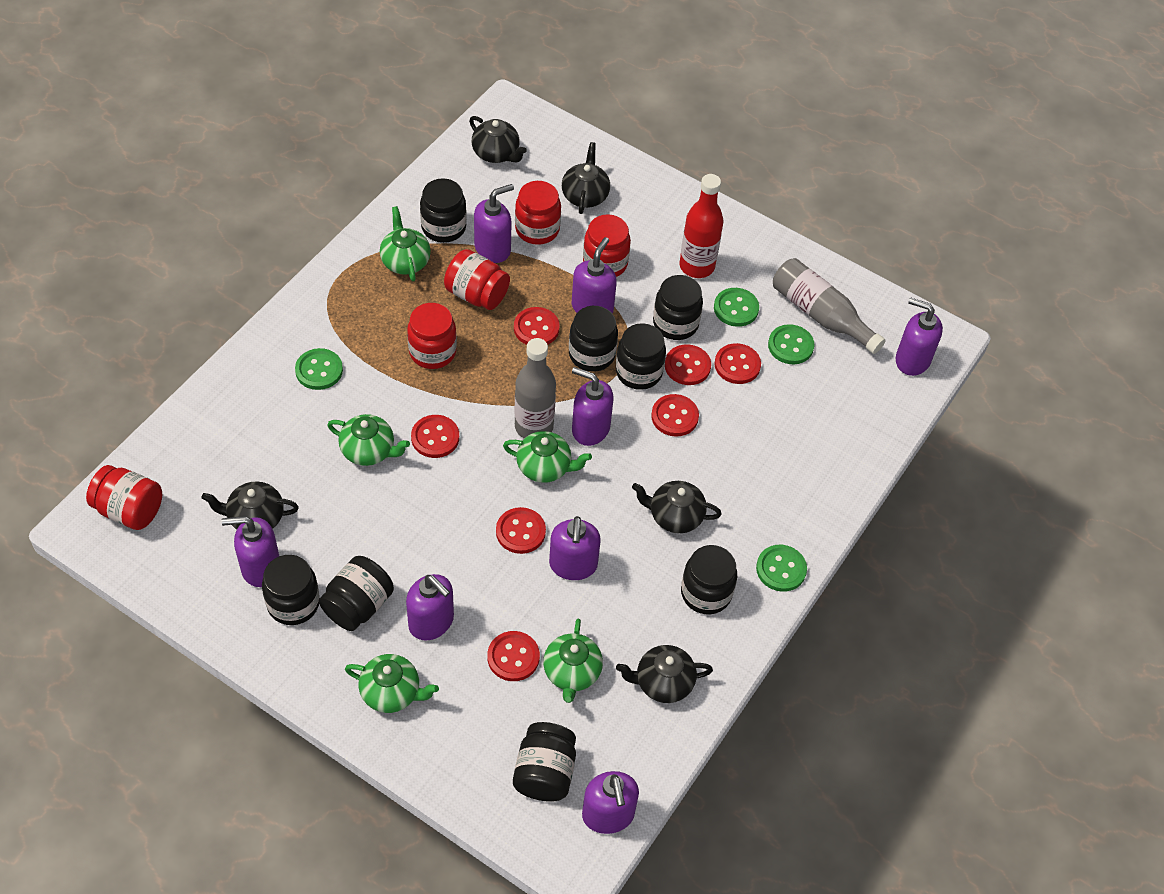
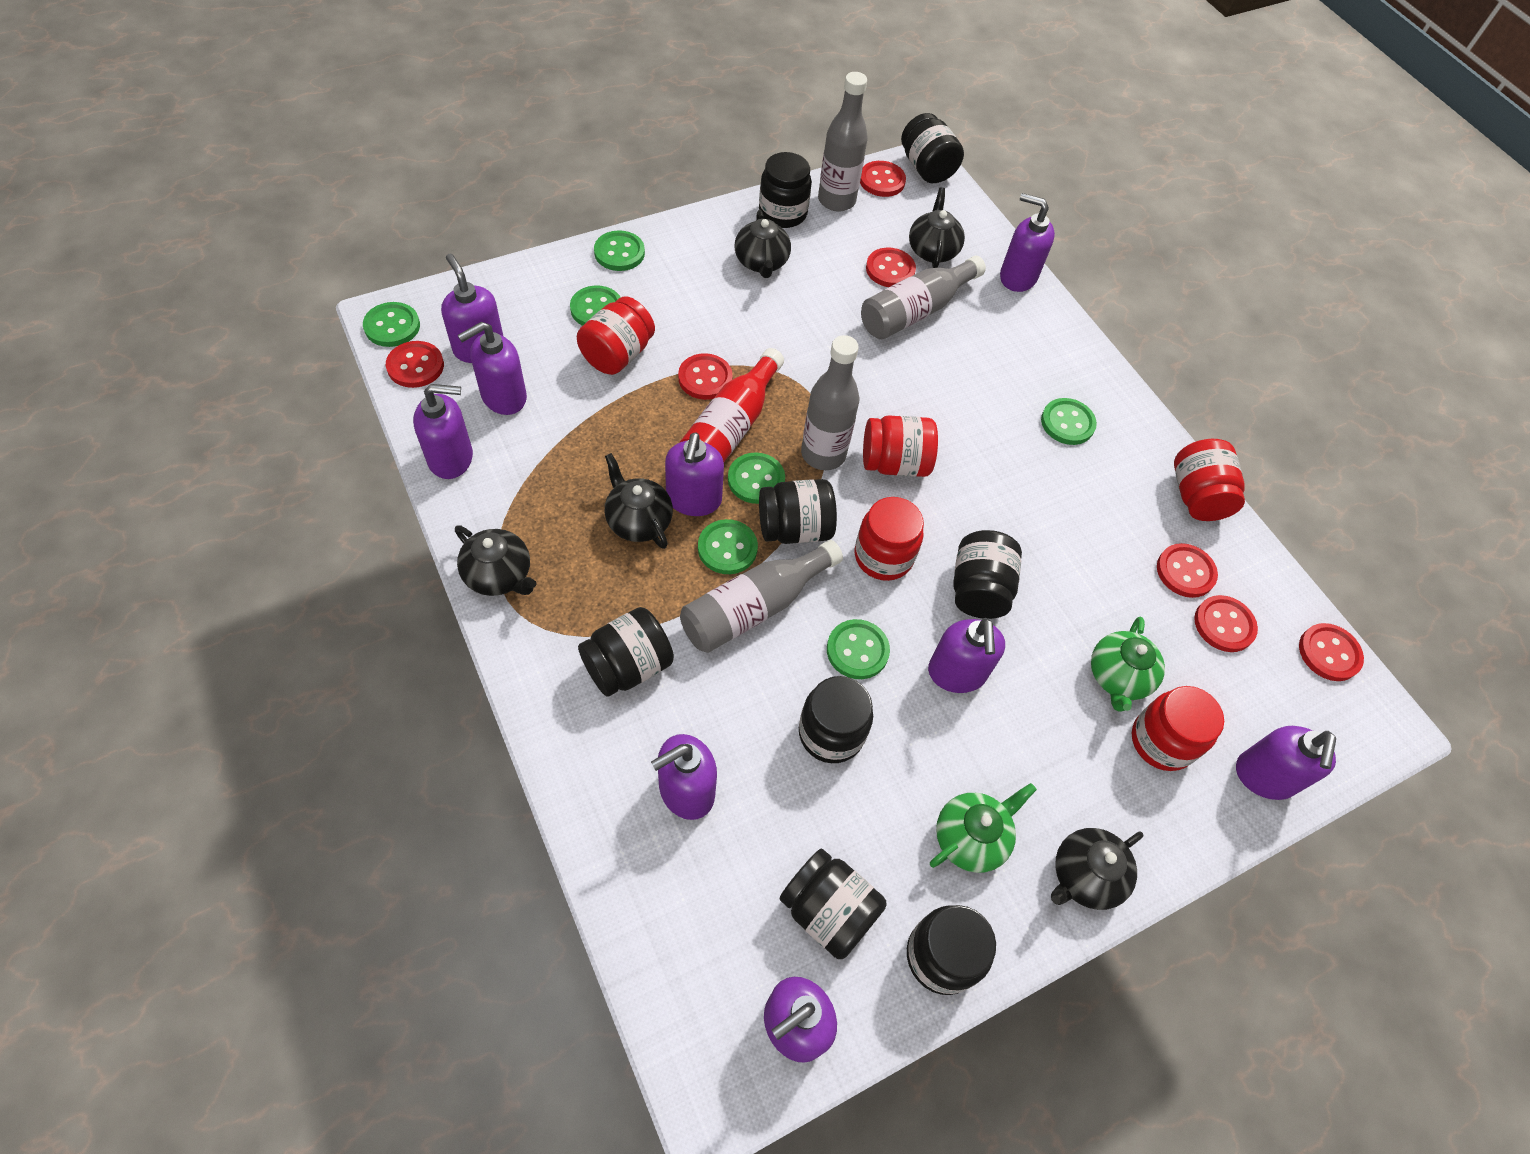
green button: [295,348,343,390] [714,288,759,327] [756,545,807,592] [768,324,815,364] = 4 -> [363,302,420,347] [570,285,621,326] [594,230,645,271] [698,519,758,574] [728,452,785,504] [827,619,890,679] [1041,398,1097,445] = 7
green teapot: [327,414,410,466] [345,654,439,713] [380,206,431,281] [503,431,592,483] [543,619,603,703] = 5 -> [930,783,1037,873] [1091,617,1165,712] = 2
grey bottle: [514,338,556,438] [773,258,886,354] = 2 -> [680,540,843,653] [801,335,859,470] [818,72,868,212] [861,256,986,339] = 4
purple soap dispenser: [221,516,279,587] [406,574,454,641] [474,184,514,263] [549,516,601,580] [572,237,617,313] [572,367,613,446] [582,771,639,834] [896,297,943,376] = 8 -> [413,384,473,479] [441,254,503,363] [457,322,527,415] [651,734,717,820] [665,432,724,516] [764,977,837,1063] [928,618,1005,693] [1000,193,1055,292] [1236,726,1336,800] = 9

